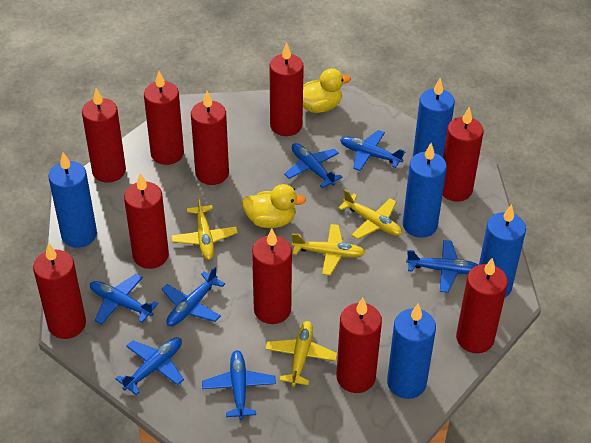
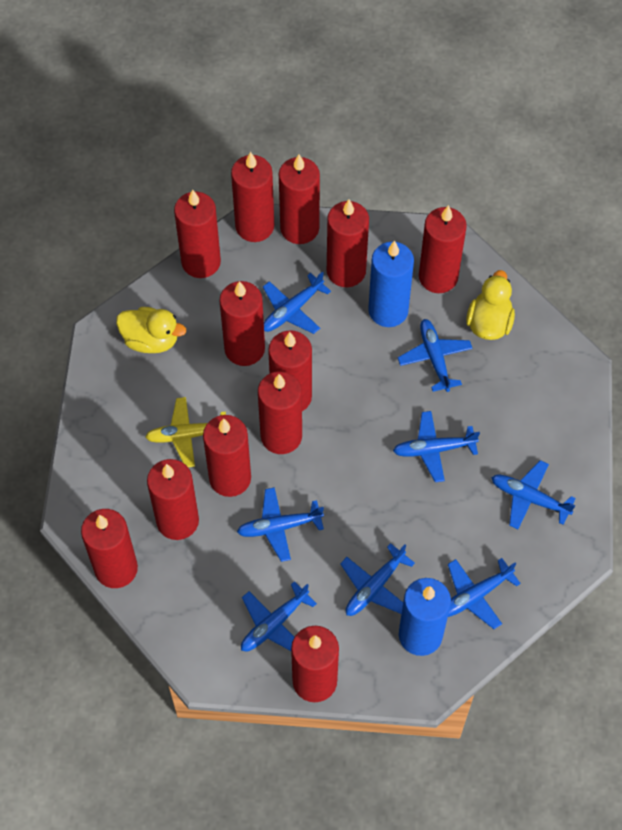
blue candle: [49,152,97,248] [387,304,436,399] [403,143,447,238] [413,78,455,158] [479,204,526,297] = 5 -> [368,241,414,327] [399,578,451,656] = 2
blue plane: [90,274,158,324] [115,337,184,395] [162,266,225,326] [202,350,276,420] [284,143,343,188] [340,130,405,171] [406,240,478,293] = 7 -> [237,487,324,562] [241,581,317,651] [263,272,331,334] [340,543,415,616] [393,411,480,482] [398,319,473,392] [448,558,521,629] [491,460,576,529] = 8
red candle: [33,243,86,339] [82,88,126,183] [124,173,169,269] [144,71,184,165] [191,91,229,185] [252,229,292,324] [270,42,304,136] [337,298,382,393] [442,107,483,202] [456,258,508,353] = 10 -> [81,509,138,588] [147,459,199,540] [174,189,221,278] [203,415,251,497] [219,281,265,366] [231,152,274,242] [258,371,302,454] [268,330,312,411] [279,154,320,244] [291,626,339,702] [327,199,369,287] [419,205,467,293] = 12
yellow plane: [171,196,238,260] [265,321,338,386] [292,224,365,276] [338,190,402,239] = 4 -> [145,397,226,468] = 1

